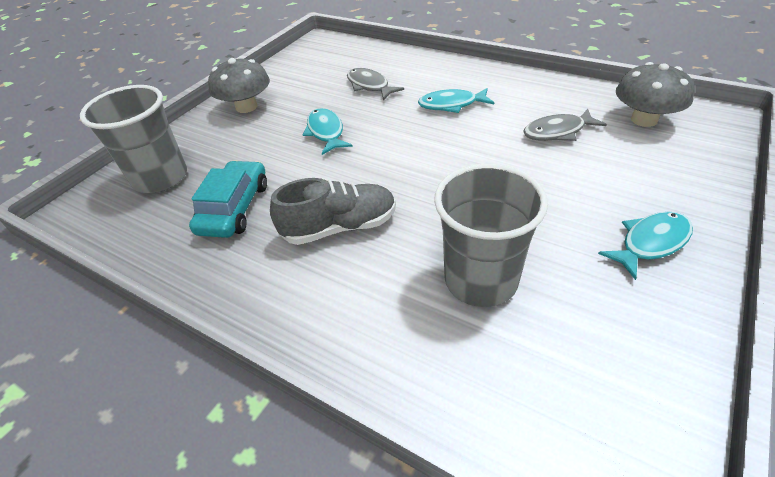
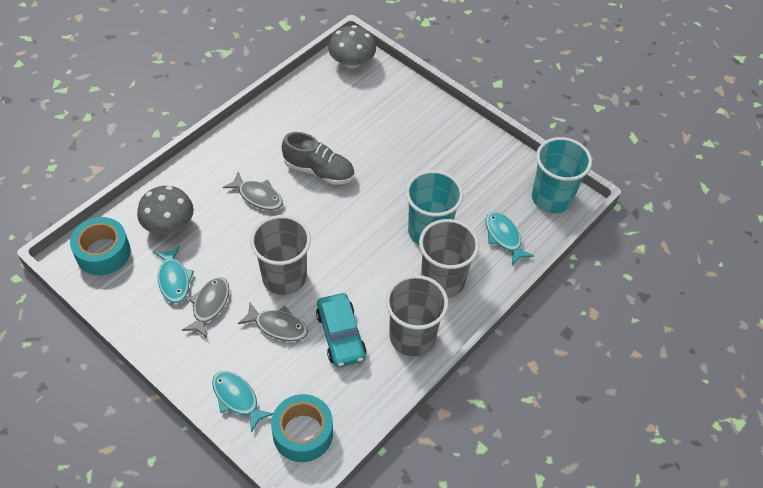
grey cup: [80,85,187,193] [434,164,548,307] = 2 -> [250,215,311,295] [386,275,448,356] [419,219,479,298] = 3
grey fish: [347,68,404,100] [523,109,607,141] = 2 -> [182,277,229,338] [223,172,283,211] [238,303,308,342] = 3
turquoise cup: none = 0 -> [406,170,463,245] [532,137,592,213] = 2
turquoise tape: none = 0 -> [70,217,131,275] [271,394,333,462] = 2

